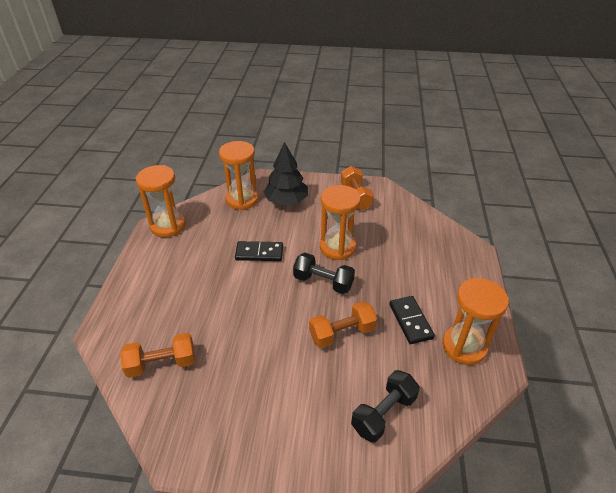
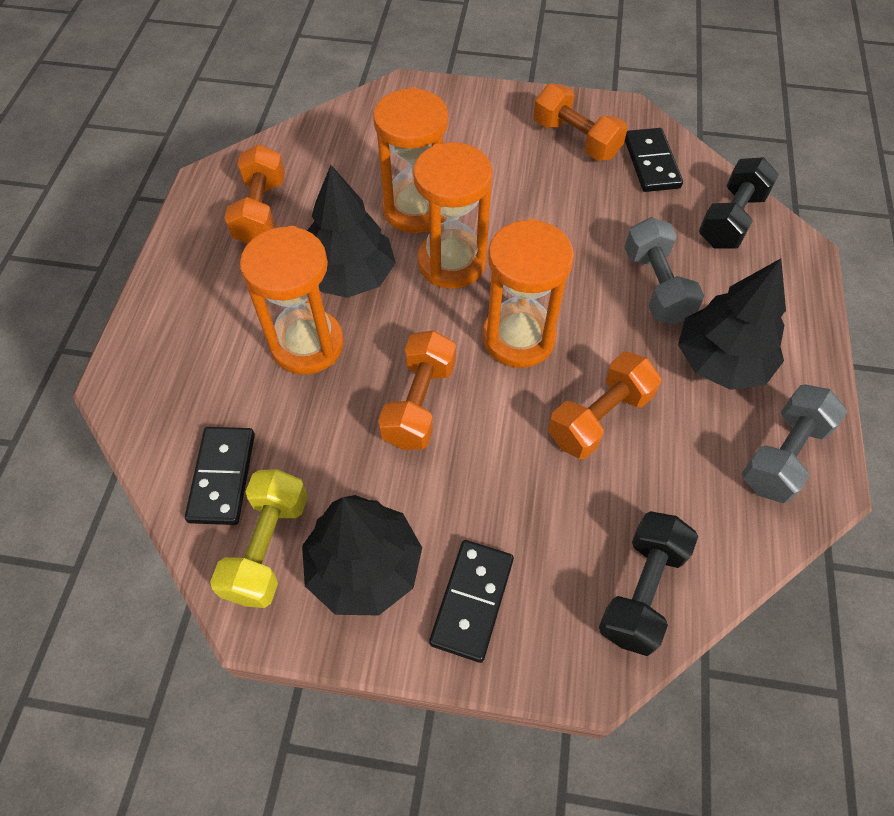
black domino: [235,241,283,261] [389,296,435,344] = 2 -> [185,427,255,525] [429,540,514,663] [625,128,683,192] = 3
black tree: [264,142,308,206] = 1 -> [302,495,422,615] [307,165,396,298] [678,259,786,390] = 3
grey dumbbell: none = 0 -> [625,217,704,325] [742,384,847,503] = 2
orange dumbbell: [120,333,195,378] [309,301,377,348] [341,166,374,210] = 3 -> [224,144,285,244] [378,331,456,450] [533,84,628,161] [548,352,661,459] = 4
yellow dumbbell: none = 0 -> [210,469,308,608] = 1

